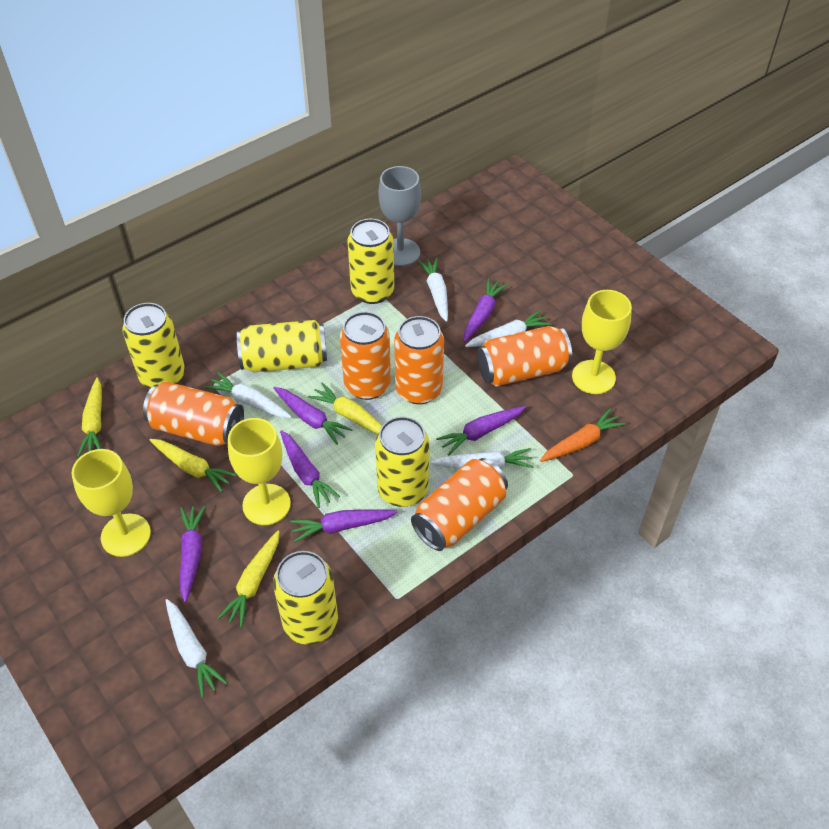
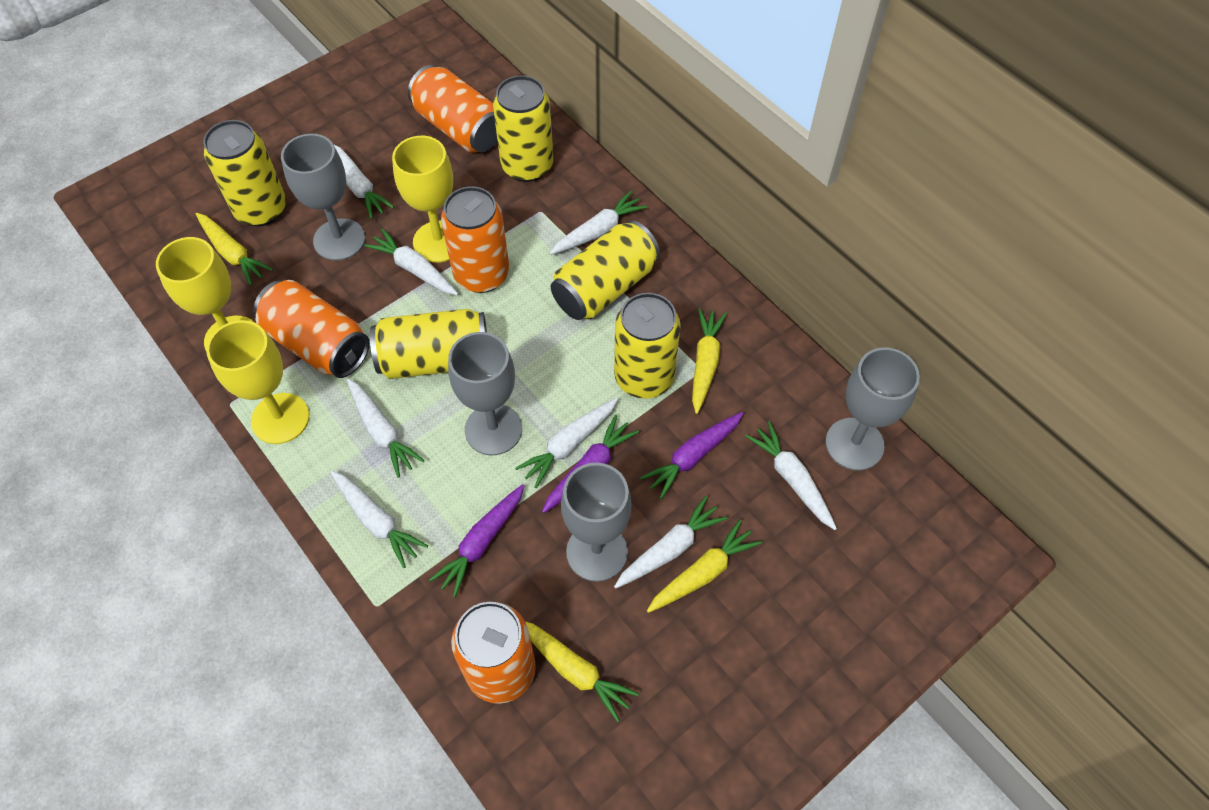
grey goblet: [378,166,421,266] = 1 -> [281,134,365,261] [448,332,522,455] [561,463,632,582] [825,347,920,471] = 4
orange can: [143,381,244,446] [340,311,391,400] [394,316,444,404] [411,458,508,551] [477,326,572,387] = 5 -> [253,280,370,378] [408,65,498,153] [441,186,509,293] [451,602,536,704] = 4
orange carrot: [540,409,626,462] = 1 -> none = 0
purple carrot: [180,505,206,602] [273,387,353,445] [280,430,340,508] [290,510,397,542] [436,406,526,455] [464,278,508,342] = 6 -> [429,484,525,598] [542,415,639,513] [640,412,744,499] = 3
white carrot: [165,599,228,698] [205,372,292,418] [417,257,448,322] [431,448,534,469] [465,310,552,347] = 5 -> [330,471,428,568] [333,144,394,219] [347,379,424,478] [364,229,458,295] [515,398,618,488] [550,191,647,255] [614,496,727,588] [745,421,837,530] = 8

